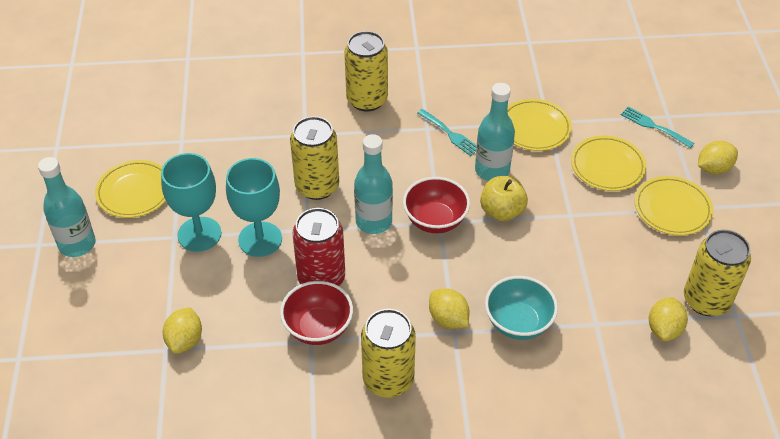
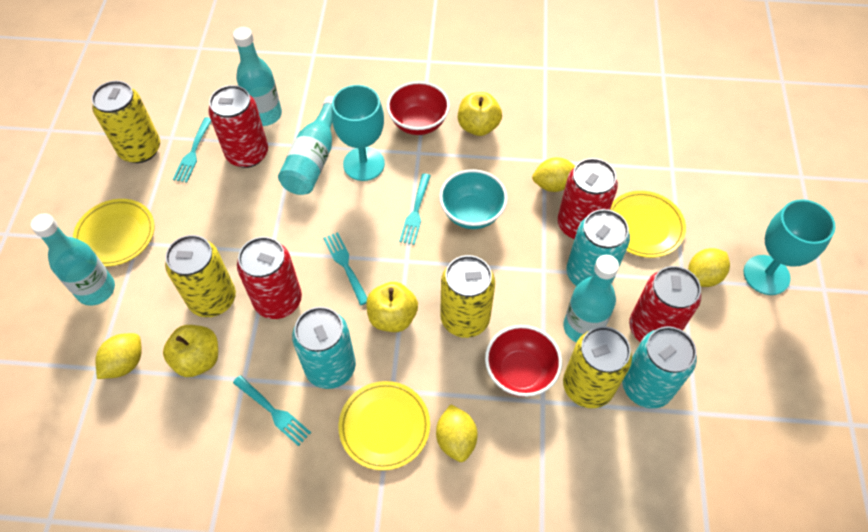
red can: [292,208,345,286] = 1 -> [208,85,268,168] [237,237,302,319] [558,158,618,239] [629,266,701,342] = 4
turquoise bottle: [38,157,96,257] [354,134,393,234] [475,83,515,181] = 3 -> [31,213,115,306] [233,27,282,126] [278,96,333,195] [563,255,619,342] = 4
turquoise can: none = 0 -> [292,307,356,389] [566,209,630,286] [622,327,697,409] = 3
turquoise fork: [417,109,477,156] [621,107,694,148] = 2 -> [173,117,211,183] [233,375,311,446] [323,232,367,305] [399,173,431,245] = 4
yellow apple: [480,176,528,221] = 1 -> [163,325,218,377] [366,282,418,332] [458,92,502,136] = 3
yellow plate: [95,160,166,218] [507,99,572,151] [571,136,646,191] [635,176,713,236] = 4 -> [73,199,155,267] [338,381,430,471] [610,191,686,258] = 3

